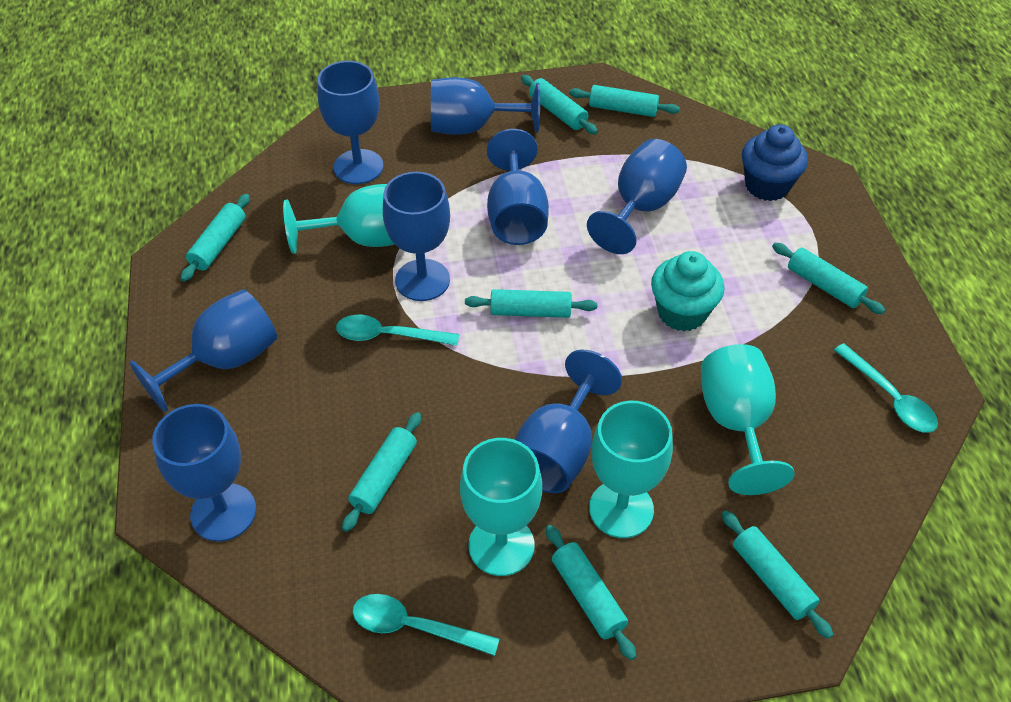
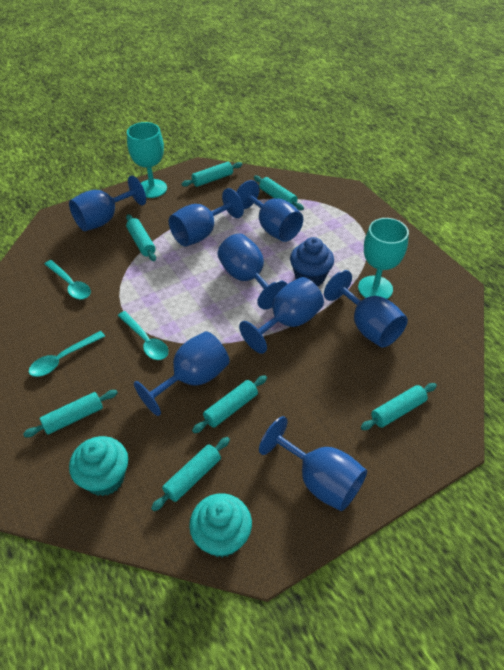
turquoise cupcake: [651,251,724,331] = 1 -> [69,436,128,496] [189,493,252,558] = 2
turquoise goblet: [283,184,394,254] [460,438,542,576] [589,401,673,538] [701,344,794,495] = 4 -> [127,122,167,198] [358,218,409,299] = 2
turquoise rolling pin: [181,194,250,282] [342,412,421,532] [465,289,597,318] [521,75,598,134] [546,525,637,660] [569,85,680,117] [722,511,833,639] [772,243,885,314] = 8 -> [23,390,118,437] [126,214,156,262] [151,437,230,511] [182,162,242,187] [192,375,267,433] [254,176,304,210] [361,383,437,430] = 7

